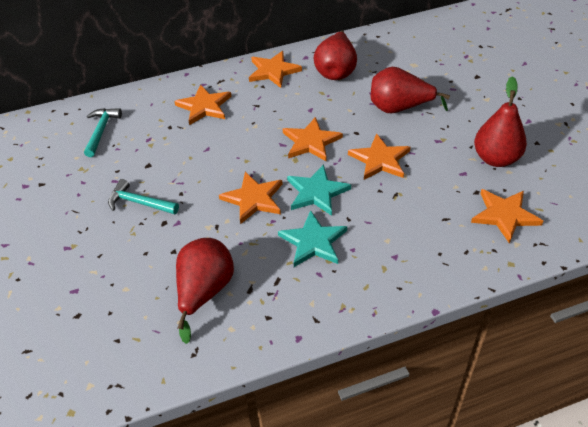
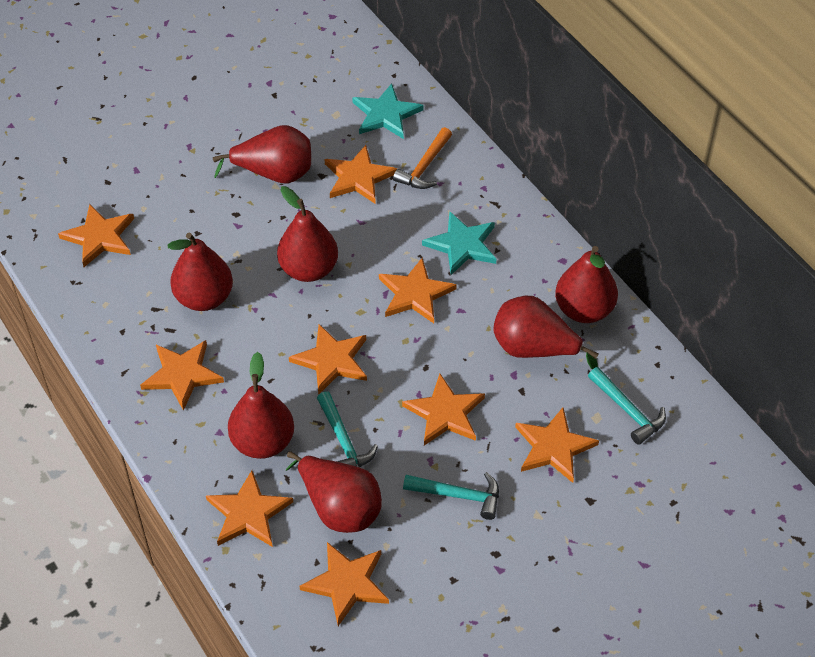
orange hammer: none = 0 -> [393,127,452,189] = 1
orange star: [174,84,232,125] [219,172,283,224] [249,51,302,88] [283,117,343,162] [348,133,410,180] [471,189,543,244] = 6 -> [58,204,134,267] [140,340,224,411] [206,470,293,547] [289,324,367,395] [299,542,389,626] [324,145,397,204] [379,258,457,323] [402,374,485,445] [515,408,599,483] = 9
red pear: [176,238,234,344] [314,31,357,80] [371,67,450,113] [474,76,527,167] = 4 -> [168,233,233,311] [213,125,311,183] [228,352,294,459] [277,186,338,282] [286,451,382,533] [493,296,599,369] [555,246,618,323] = 7
turquoise hammer: [84,108,122,157] [108,179,179,214] = 2 -> [317,391,378,467] [403,472,499,520] [588,367,666,445] = 3

